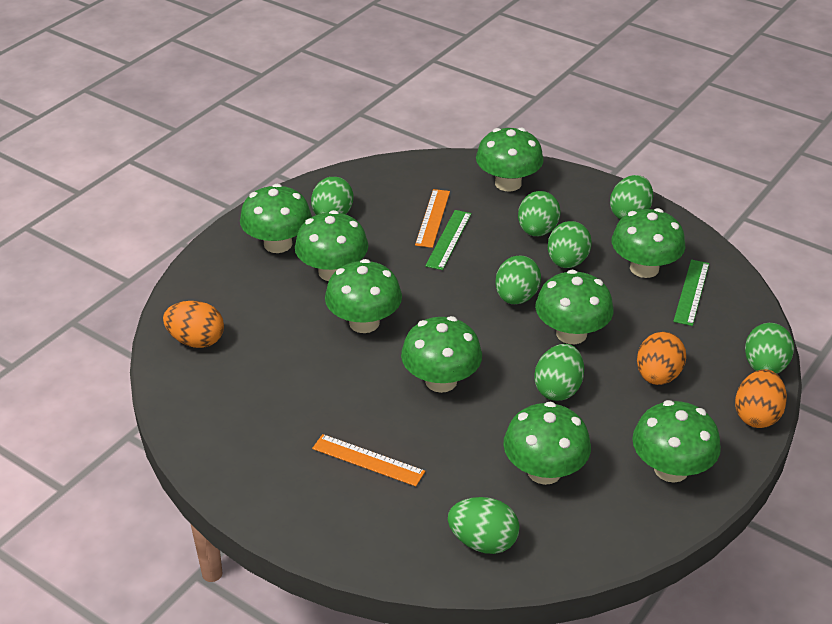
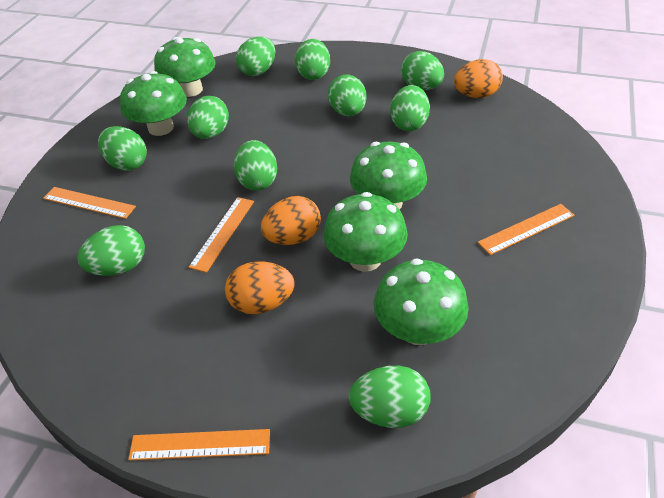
green egg: [311,177,353,215] [448,497,520,554] [495,255,541,304] [518,191,561,236] [534,344,584,401] [548,221,592,268] [610,175,653,220] [745,323,794,374] = 8 -> [77,225,145,276] [98,126,147,171] [187,96,229,139] [234,140,277,191] [236,36,275,76] [295,39,330,80] [328,75,366,116] [349,366,431,428] [390,85,430,131] [401,51,444,90] = 10
green mushroom: [240,184,312,253] [295,210,369,281] [325,259,402,333] [401,316,482,393] [476,128,544,192] [503,402,591,485] [535,270,614,344] [612,208,685,278] [632,400,721,483] = 9 -> [120,71,187,136] [154,37,216,97] [323,192,408,272] [350,142,427,210] [374,258,469,345] = 5
green ruler: [425,210,472,270] [673,259,709,326] = 2 -> none = 0
orange ruler: [312,434,425,486] [415,189,450,248] = 2 -> [43,187,136,219] [128,429,270,460] [189,197,254,273] [478,204,575,255] = 4

